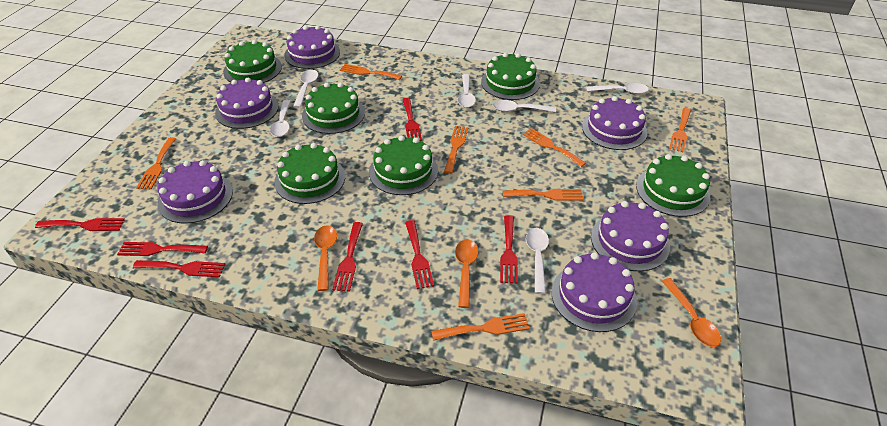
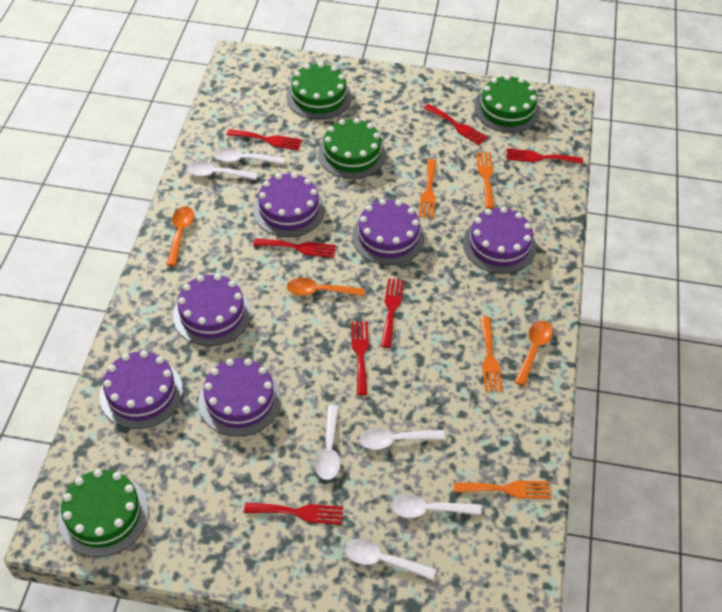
green cake: [223,40,282,83] [274,143,345,204] [302,83,365,134] [369,135,438,195] [481,53,540,100] [636,154,710,217] = 6 -> [58,469,149,557] [287,62,352,119] [318,118,386,179] [475,75,540,133] = 4
orange fork: [136,137,176,189] [340,64,402,80] [431,313,530,341] [444,126,468,174] [503,189,584,201] [522,128,586,167] [669,108,691,152] = 7 -> [419,159,436,218] [454,481,551,499] [476,152,494,209] [480,317,503,392] = 4

